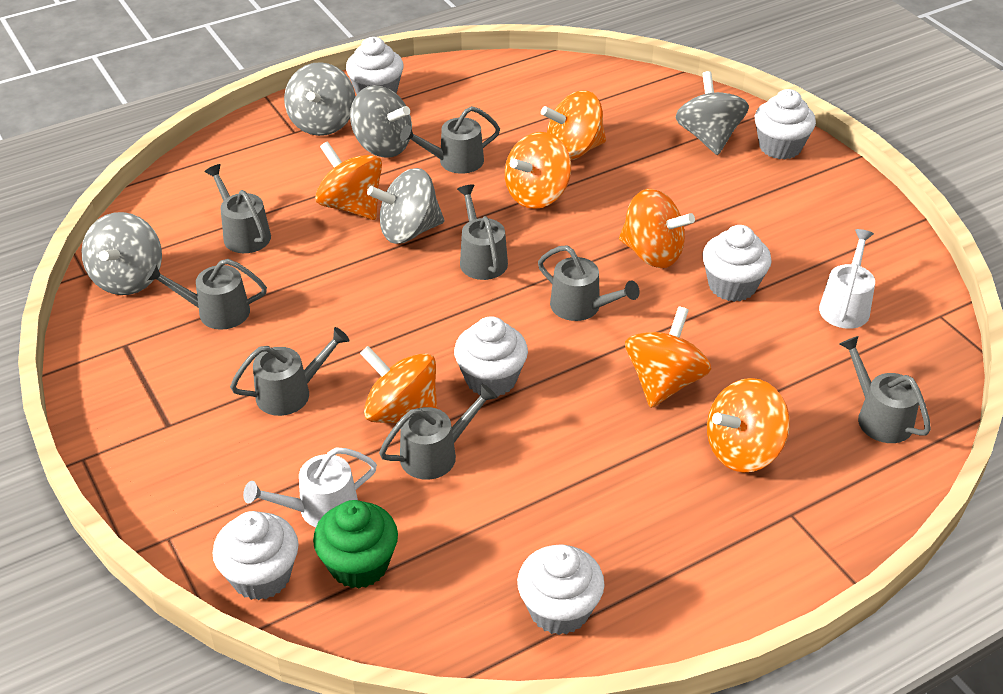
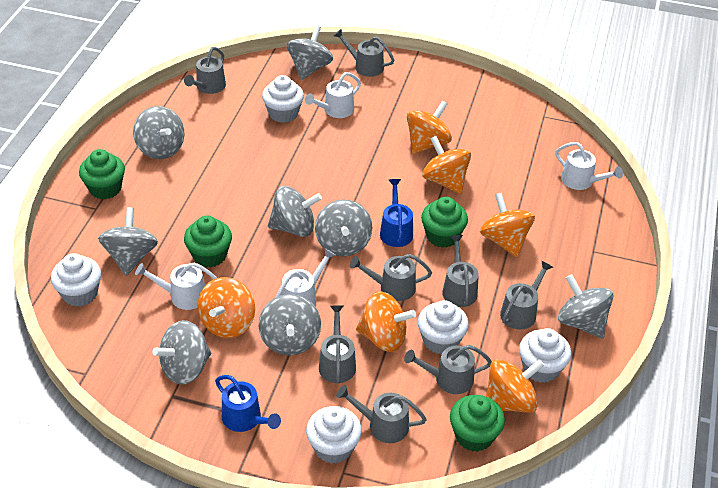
blue watering can: none = 0 -> [215,375,281,432] [380,179,413,247] = 2
green cupcake: [313,500,398,589] = 1 -> [79,149,125,199] [184,216,232,268] [421,197,468,248] [450,395,505,452] = 4
grey spinning top: [81,212,162,295] [284,62,355,136] [350,85,412,158] [367,168,444,244] [675,71,749,155] = 5 -> [98,207,158,276] [133,106,184,159] [152,320,211,385] [259,294,321,355] [268,186,322,237] [287,25,333,80] [315,199,372,257] [558,274,613,338] = 8
orange spinning top: [315,141,382,220] [360,346,437,423] [505,132,571,209] [541,90,606,160] [619,189,695,268] [625,306,711,408] [707,378,790,473] = 7 -> [198,277,255,338] [356,291,416,352] [407,101,452,154] [422,136,471,194] [480,192,535,257] [486,359,544,413] = 6
white cupcake: [213,511,299,600] [346,37,403,94] [454,316,528,397] [517,545,605,635] [702,225,772,302] [755,89,816,159] = 6 -> [51,253,101,307] [262,75,304,123] [306,406,362,464] [418,300,469,354] [519,328,571,383] = 5
white watering can: [243,447,377,527] [819,229,875,329] = 2 -> [135,262,217,310] [275,248,336,306] [305,72,361,118] [555,142,623,190] = 4

